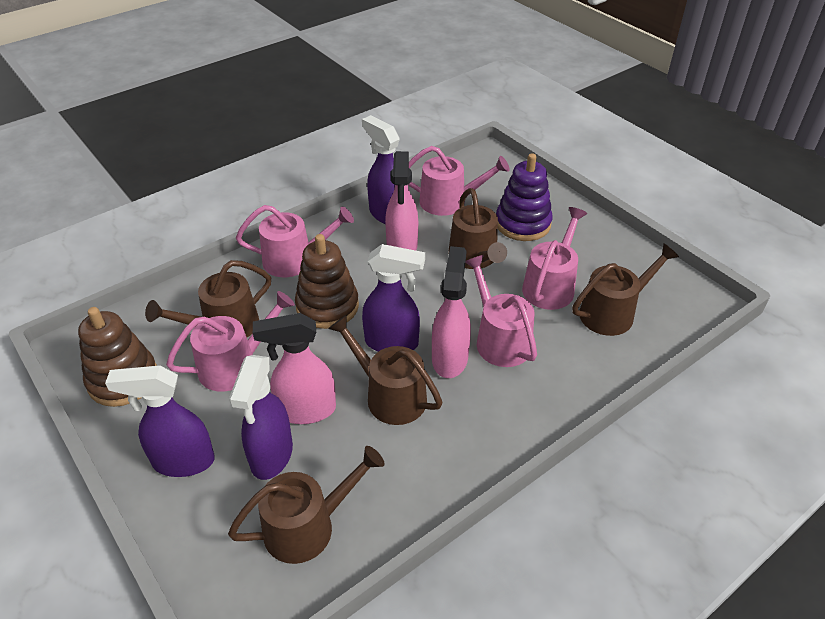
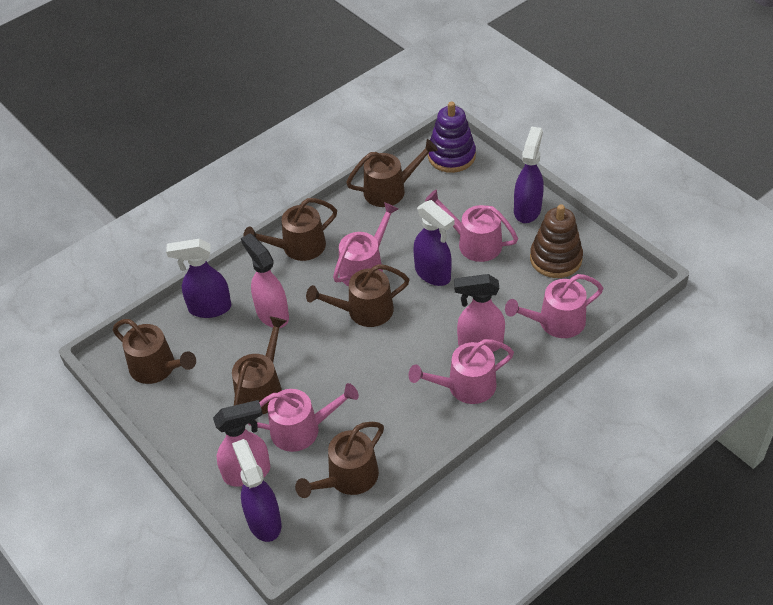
brown stacking toy: [78,307,157,407] [295,234,359,329] = 2 -> [530,204,583,278] = 1
brown watering can: [145,260,271,337] [228,446,385,564] [328,315,442,425] [448,188,507,269] [572,243,679,336] = 5 -> [113,319,196,384] [232,317,286,414] [243,198,337,261] [295,422,384,498] [306,264,410,327] [346,139,438,207] = 6

